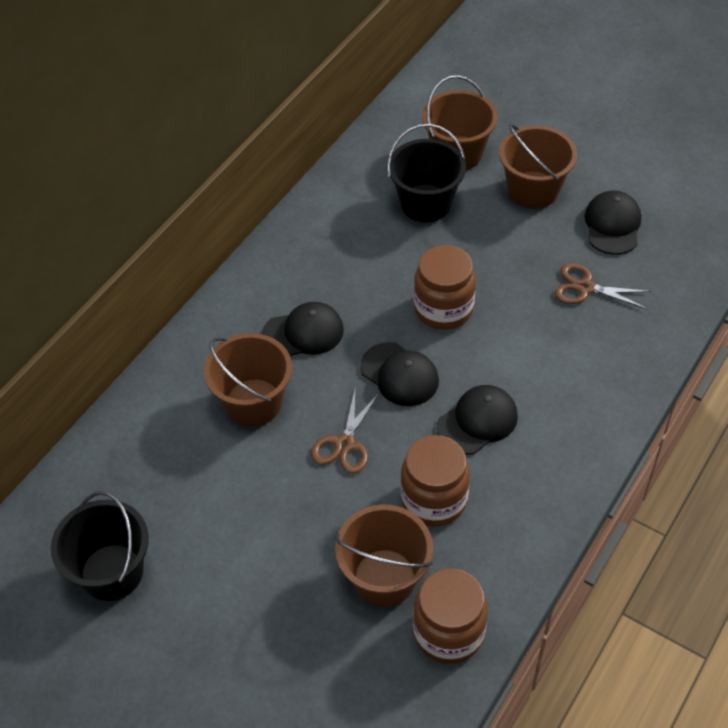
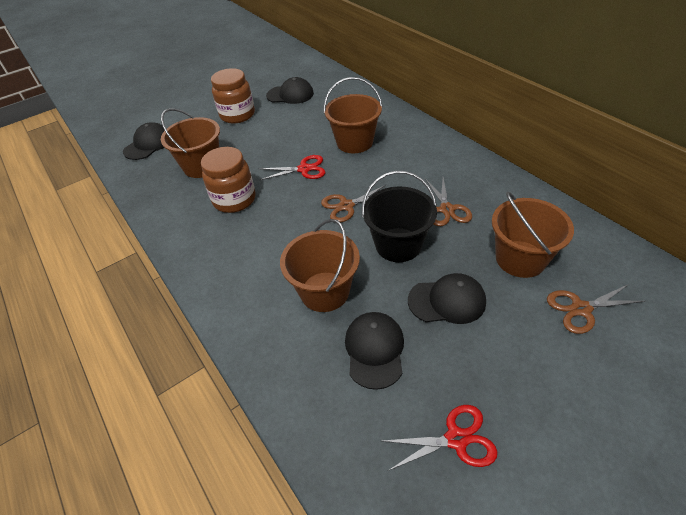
black bucket: [51,491,149,601] [387,124,466,222] = 2 -> [362,171,437,262] = 1
brown jar: [401,435,470,526] [413,568,488,664] [414,245,476,330] = 3 -> [201,147,256,213] [211,68,255,124] = 2
brown scissors: [311,390,380,474] [554,263,651,309] = 2 -> [321,185,386,222] [425,178,472,226] [547,284,646,334] = 3
red scissors: none = 0 -> [259,155,325,180] [383,405,498,471] = 2

